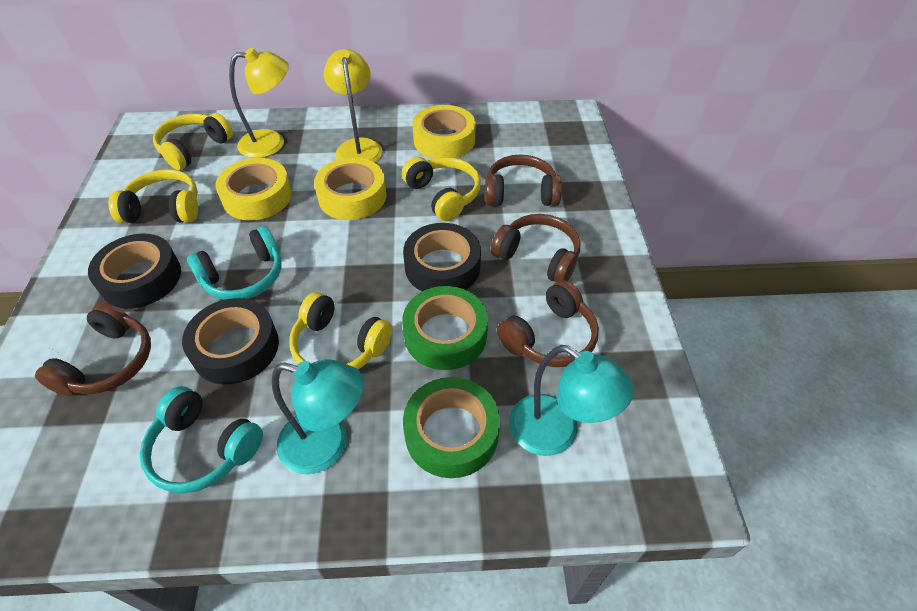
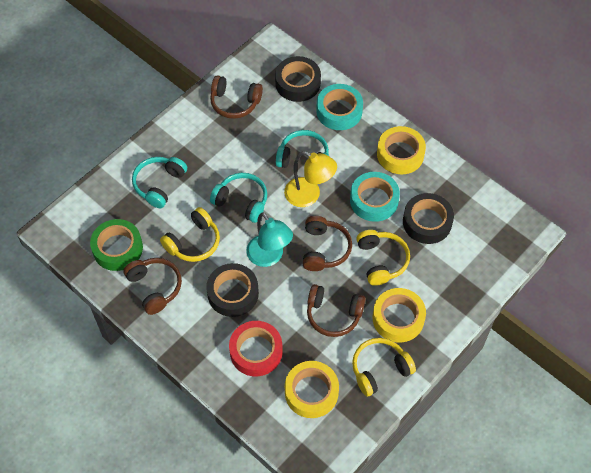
green tape: [402,286,488,370] [403,377,500,478] = 2 -> [90,219,143,271] = 1
red tape: none = 0 -> [229,321,283,376] = 1
turquoise headphones: [139,386,263,493] [187,226,281,300] = 2 -> [132,157,187,208] [210,173,267,223] [276,130,329,168] = 3
turquoise lamp: [272,359,364,474] [509,345,634,456] = 2 -> [246,212,293,267] = 1
turquoise tape: none = 0 -> [316,84,363,130] [350,172,400,222] = 2
yellow headphones: [108,169,198,223] [153,113,233,170] [289,292,392,370] [402,157,481,221] = 4 -> [160,207,220,262] [352,338,416,396] [356,230,410,286] = 3
yellow lamp: [229,48,289,158] [324,49,382,163] = 2 -> [284,151,337,207] = 1

